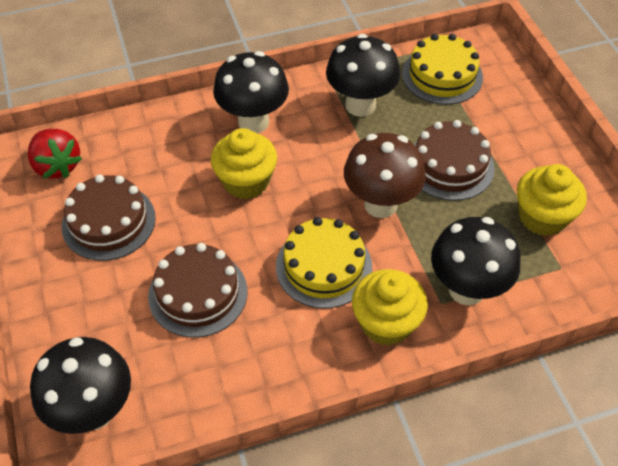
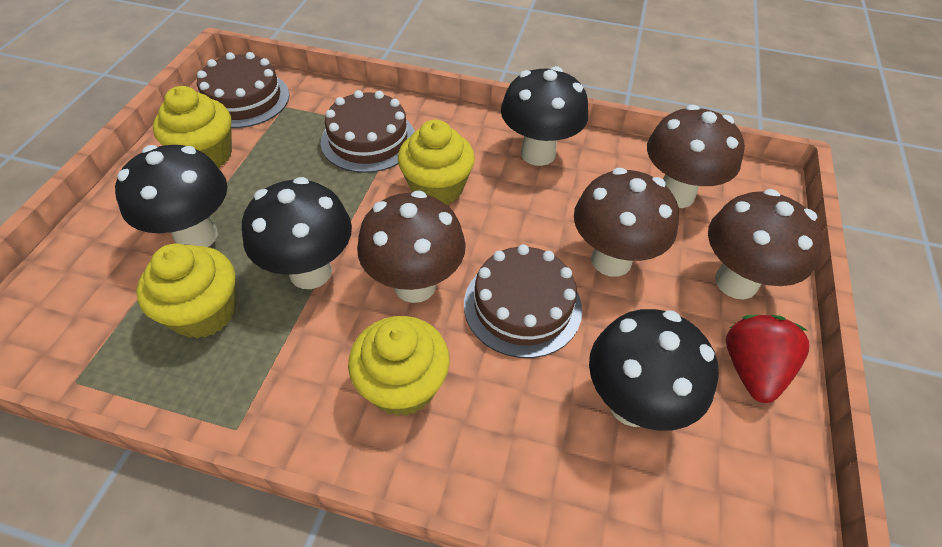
brown mushroom: [344,133,426,218] = 1 -> [357,191,466,303] [574,168,679,277] [647,105,745,208] [708,189,823,299] = 4
yellow cake: [276,217,372,308] [402,34,483,105] = 2 -> none = 0
yellow cupcake: [211,128,277,199] [352,269,428,346] [517,164,587,236] = 3 -> [136,243,236,339] [153,86,232,168] [348,316,450,416] [398,120,475,205] = 4

